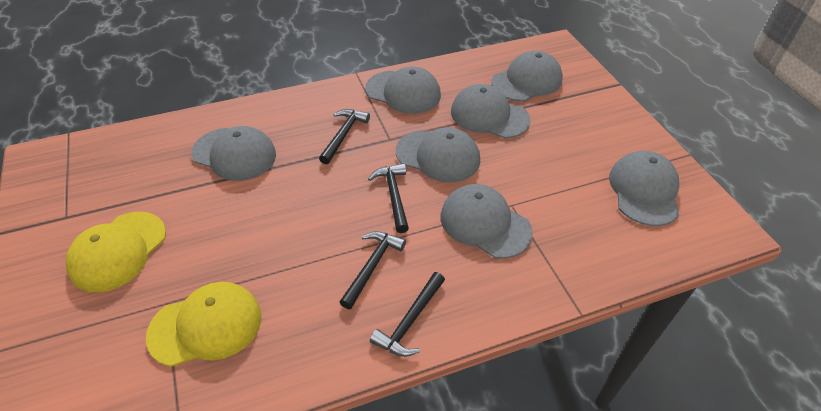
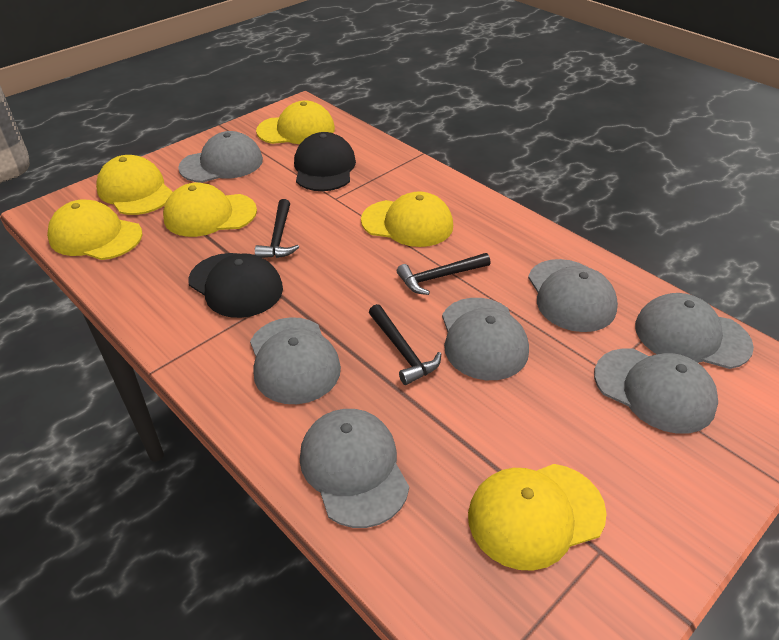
black cap: none = 0 -> [188,253,283,318] [294,132,356,191] = 2
black hammer: [319,109,370,164] [340,231,406,309] [368,163,409,233] [370,272,445,357] = 4 -> [255,199,299,258] [369,304,441,385] [397,253,490,295] = 3
yellow cap: [66,211,166,293] [146,282,261,367] = 2 -> [47,200,142,260] [96,155,173,215] [163,183,257,237] [256,101,335,144] [361,191,453,247] [468,464,607,571] = 6

